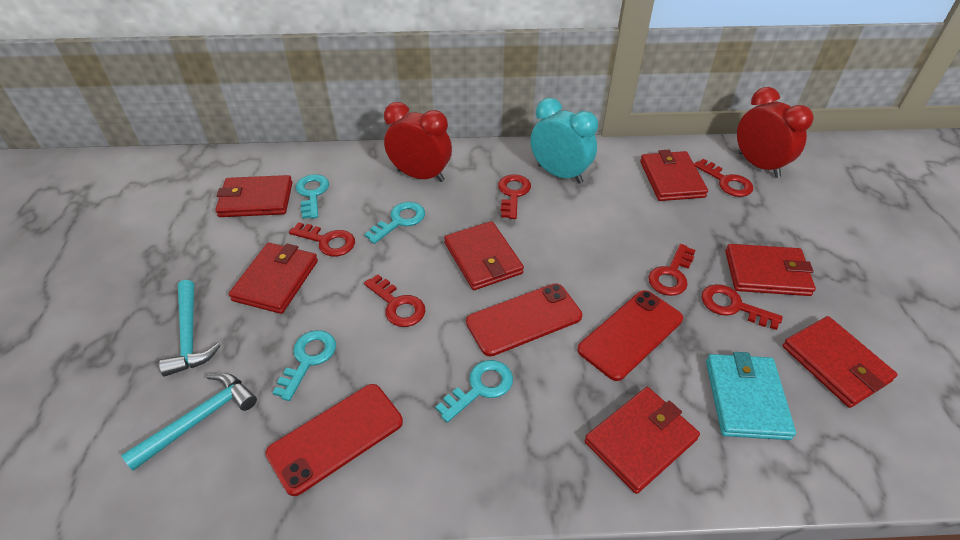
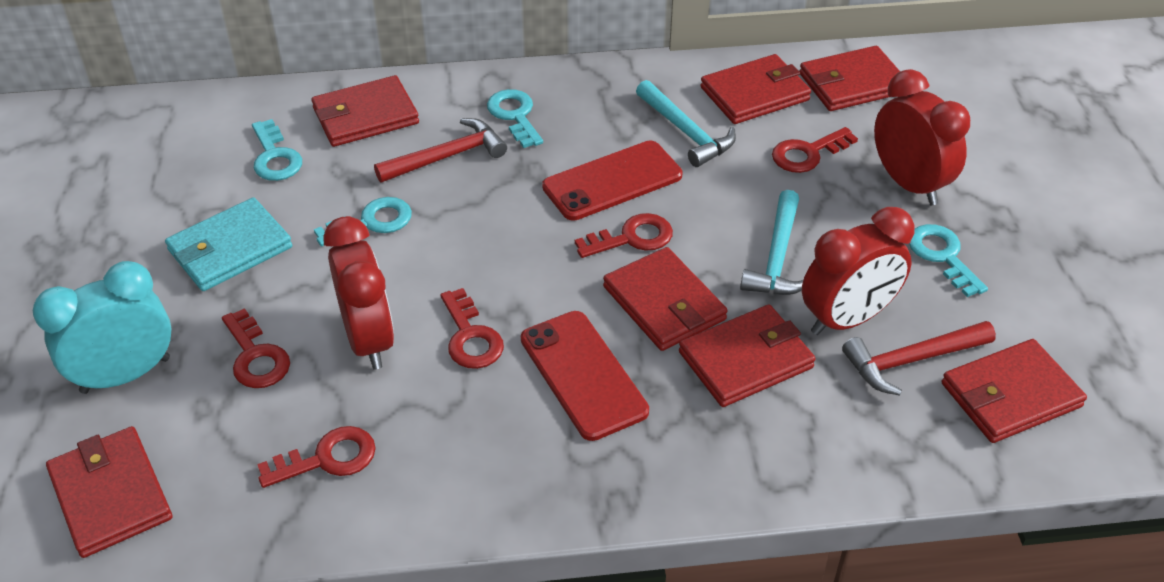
red clock: [384,102,452,182] [737,87,814,178] = 2 -> [323,216,394,370] [802,207,914,335] [874,69,970,205] = 3
red hammer: none = 0 -> [374,118,507,183] [842,321,996,396] = 2
red key: [289,222,355,256] [364,274,425,327] [498,174,531,219] [648,244,696,296] [694,159,753,197] [702,284,783,330] = 6 -> [222,308,290,388] [257,426,376,488] [441,288,504,369] [575,213,673,258] [772,127,858,173] = 5
red phone: [265,384,403,496] [466,283,582,357] [577,290,683,381] = 3 -> [521,311,649,441] [542,140,683,221] = 2

